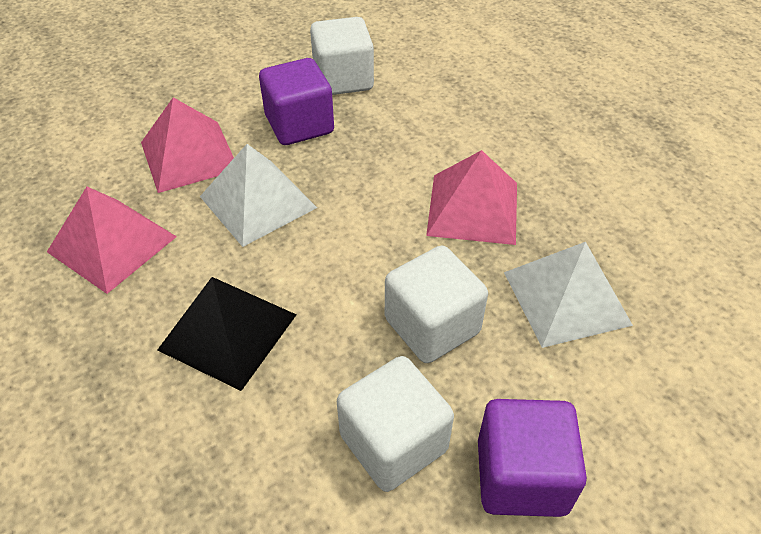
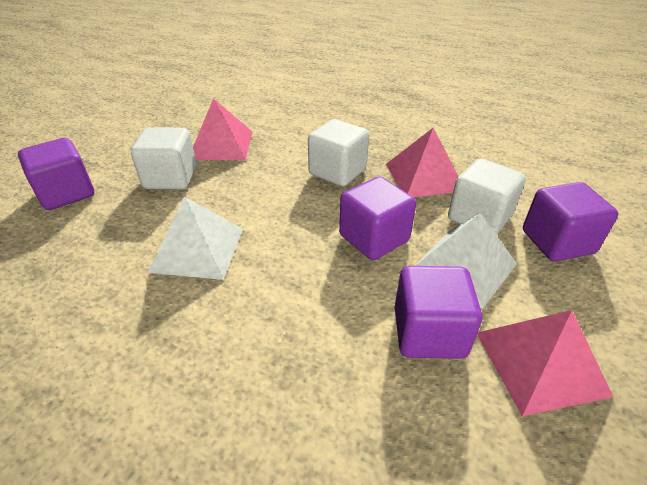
black pyramid: [158,277,297,391] = 1 -> none = 0
purple cube: [259,58,334,145] [478,399,587,517] = 2 -> [18,138,94,210] [339,176,416,260] [394,266,482,359] [523,182,618,261] = 4

